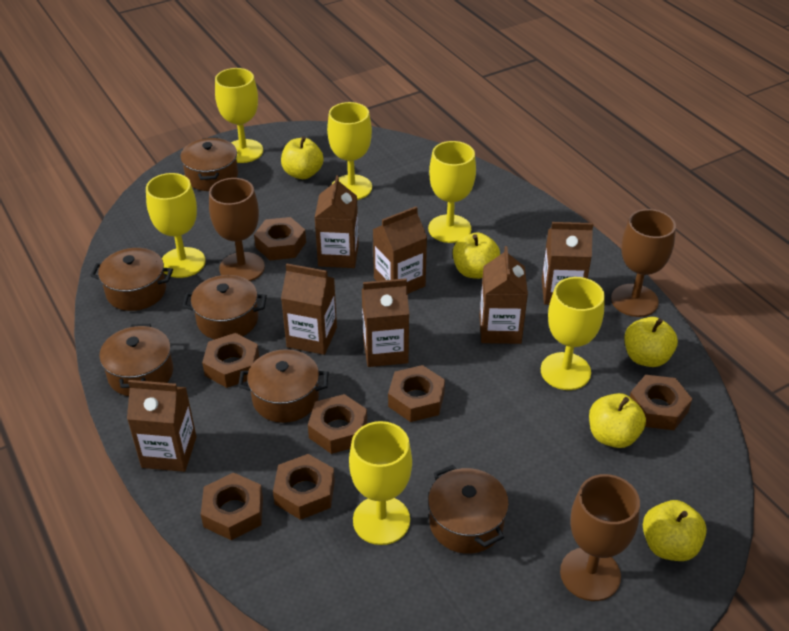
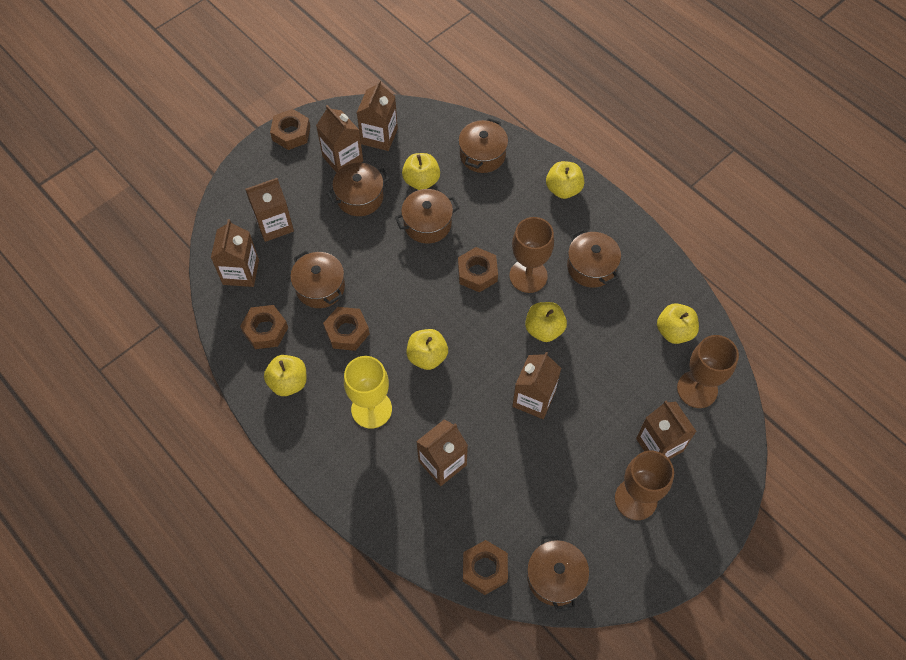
brown nut: [201,472,263,540] [202,333,259,388] [254,217,306,260] [273,454,335,520] [308,394,367,454] [388,365,445,422] [630,375,692,430] = 7 -> [240,305,288,349] [270,109,310,150] [323,307,370,351] [458,247,498,292] [463,540,508,595] = 5
yellow apple: [281,136,323,179] [453,233,500,279] [589,393,646,448] [624,317,678,367] [643,500,707,561] = 5 -> [264,355,307,396] [402,153,440,190] [406,329,448,370] [525,302,567,342] [546,161,584,199] [657,303,699,344] = 6
yellow goblet: [146,173,206,278] [215,68,263,163] [327,102,372,200] [349,421,412,545] [428,141,476,243] [541,277,605,390] = 6 -> [344,356,392,429] = 1

